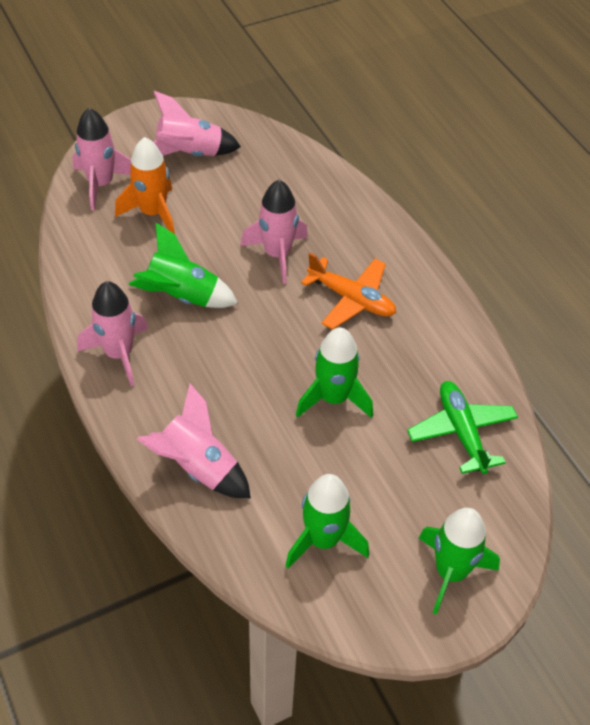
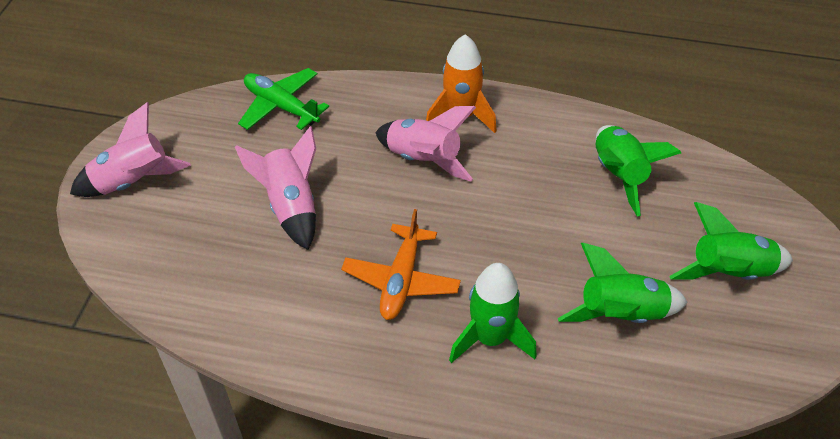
pink rocket: [73,108,131,211] [77,281,148,386] [137,383,251,498] [154,91,241,156] [240,180,308,284] = 5 -> [70,102,190,197] [235,126,316,250] [375,106,476,182] = 3

